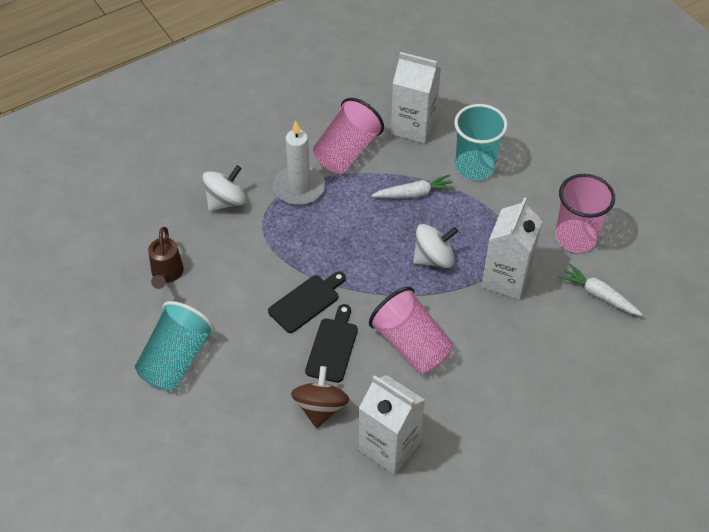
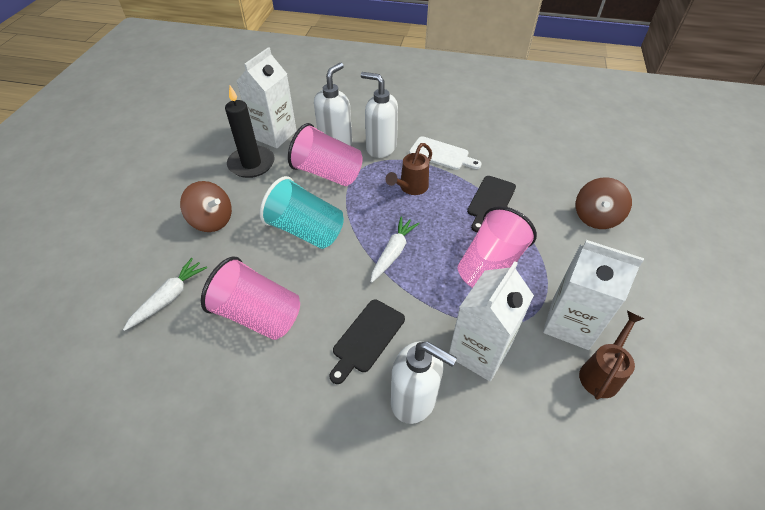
black candle: none = 0 -> [225,85,275,178] = 1
brown spinning top: [291,366,349,428] = 1 -> [180,181,232,232] [576,177,632,229] = 2
brown watering can: [148,227,184,289] = 1 -> [385,143,432,195] [579,311,644,400] = 2
turquoise cup: [135,301,215,390] [454,104,508,181] = 2 -> [260,176,344,249] = 1
white candle: [273,120,325,205] = 1 -> none = 0
white cutting board: none = 0 -> [409,136,482,170] = 1
white soap dispenser: none = 0 -> [314,63,352,146] [361,72,398,158] [391,341,457,424] = 3
white spinning top: [202,165,247,211] [413,224,458,268] = 2 -> none = 0

